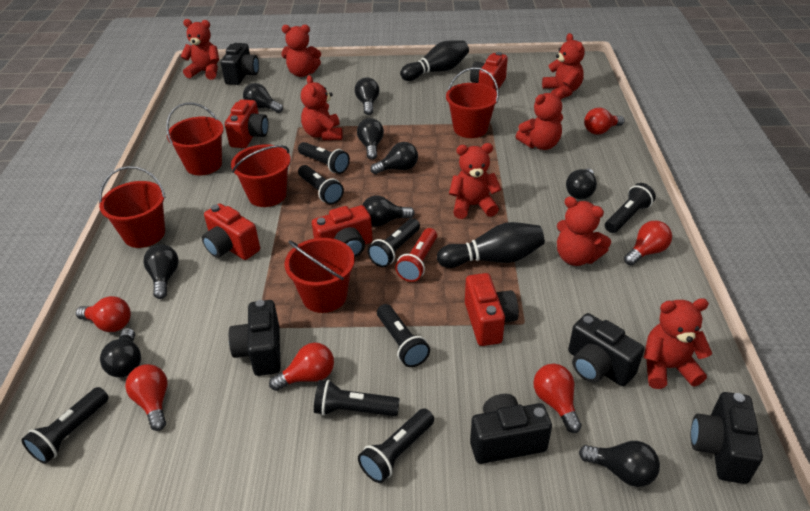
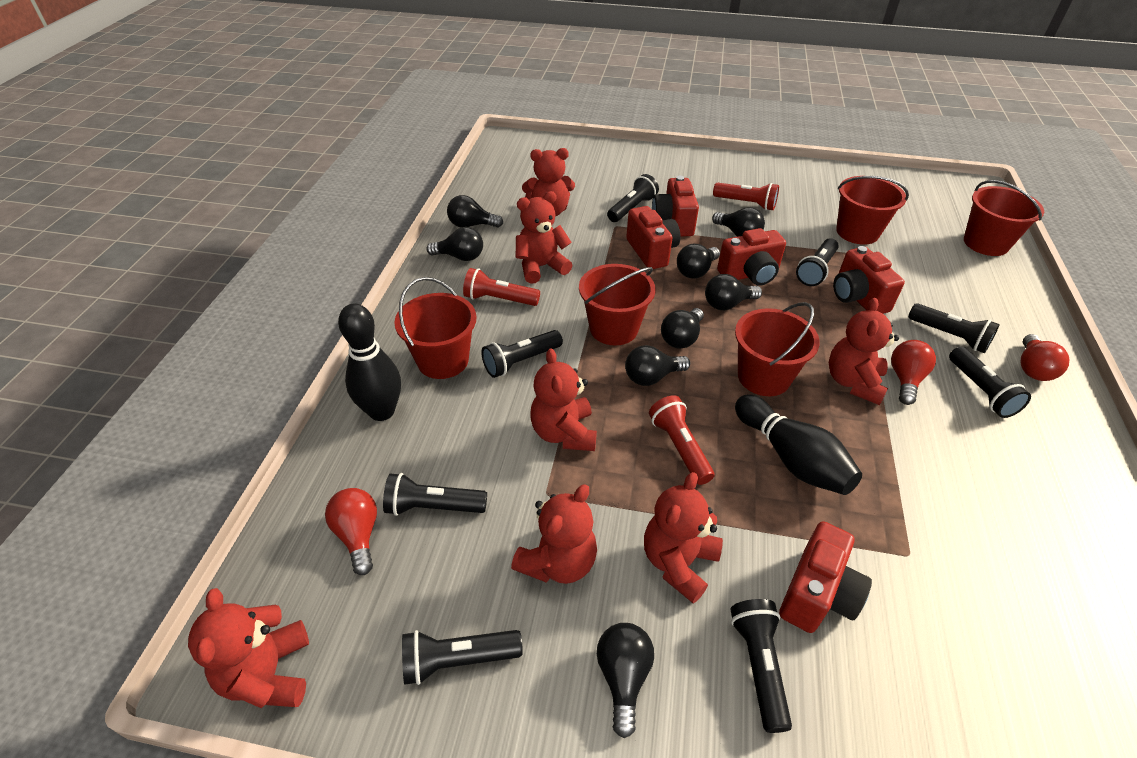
black camera: [221,43,259,85] [229,300,281,376] [470,394,552,464] [568,313,644,386] [691,392,763,484] = 5 -> none = 0
black light bulb: [100,328,141,377] [143,244,179,299] [243,83,283,113] [355,77,379,115] [357,118,384,160] [362,195,415,226] [370,142,418,174] [566,169,597,199] [579,441,660,487] = 9 -> [426,227,483,261] [447,195,503,228] [597,623,654,738] [625,345,690,386] [661,308,704,349] [677,244,720,279] [705,274,762,310] [712,207,765,237] = 8
red flashlight: [395,228,437,282] = 1 -> [463,268,540,306] [649,395,715,485] [713,183,779,211] = 3
red light bulb: [76,296,131,332] [125,364,167,431] [269,343,334,391] [533,364,581,433] [584,108,625,135] [624,221,672,266] = 6 -> [325,488,377,575] [891,340,936,405] [1021,334,1070,381] = 3
red teddy bear: [180,19,219,80] [282,25,321,77] [301,75,342,140] [449,143,502,219] [516,89,565,150] [542,33,584,98] [557,196,611,266] [643,298,712,389] = 8 -> [188,588,309,708] [511,484,597,584] [516,191,572,284] [522,148,575,216] [530,348,597,451] [644,472,723,604] [829,298,899,405] = 7

